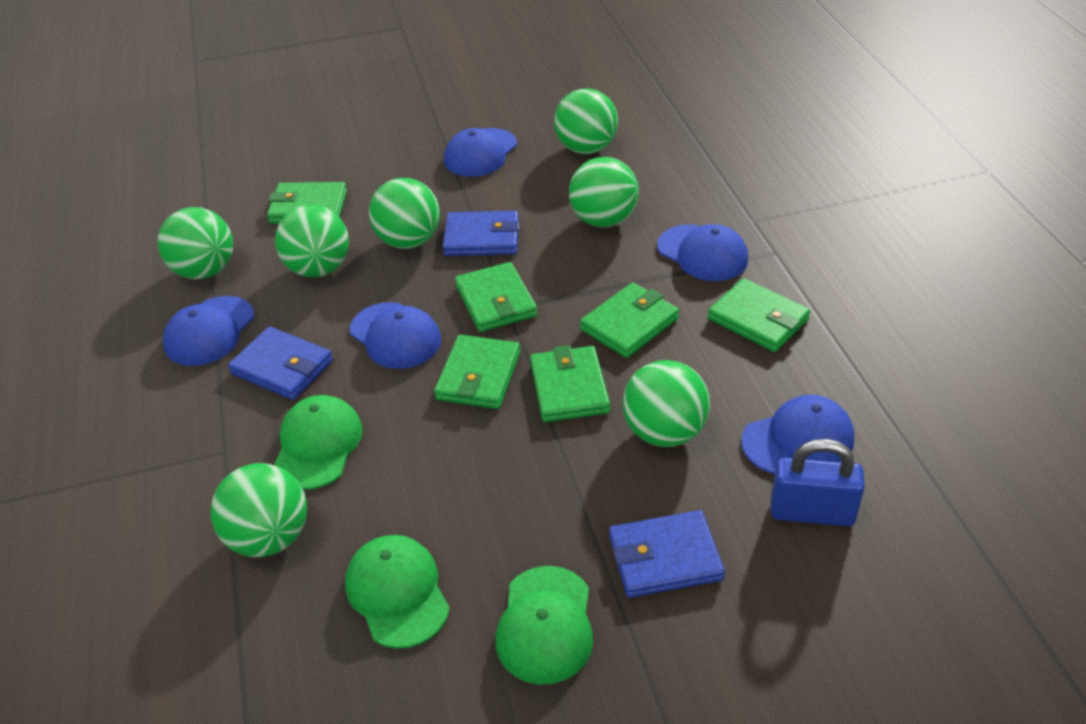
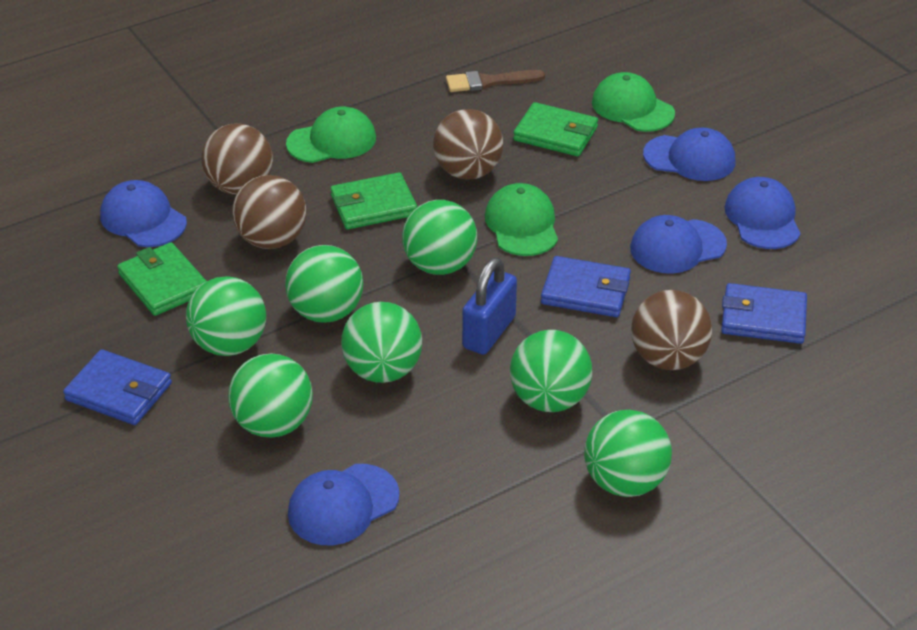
brown ball: none = 0 -> [201,123,273,195] [232,175,306,249] [433,109,503,180] [631,290,712,370] = 4
brown brush: none = 0 -> [446,70,545,92] = 1
green wallet: [267,182,347,224] [434,335,520,409] [455,262,537,332] [530,345,610,422] [580,282,679,358] [708,278,810,352] = 6 -> [117,242,207,316] [331,172,417,229] [513,102,598,156] = 3

